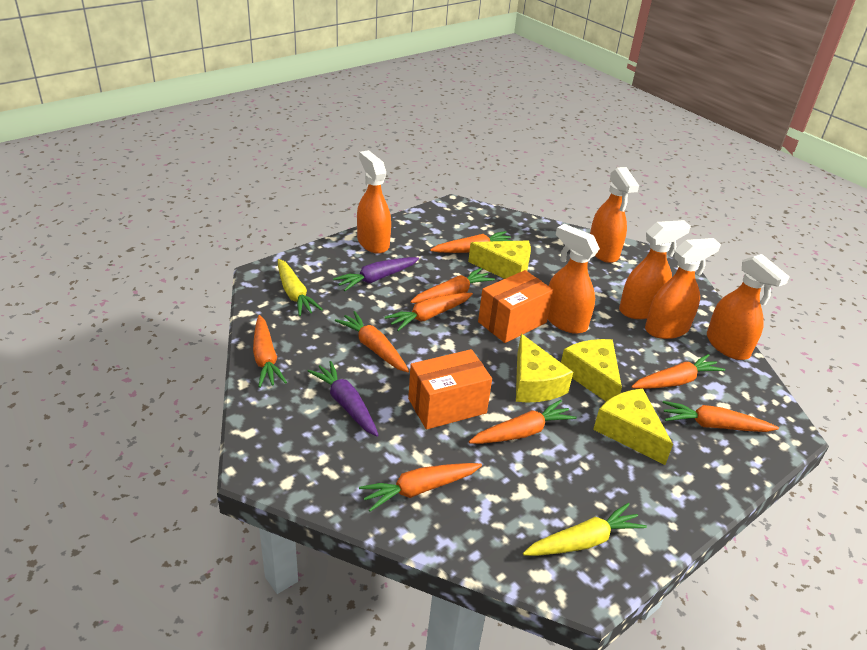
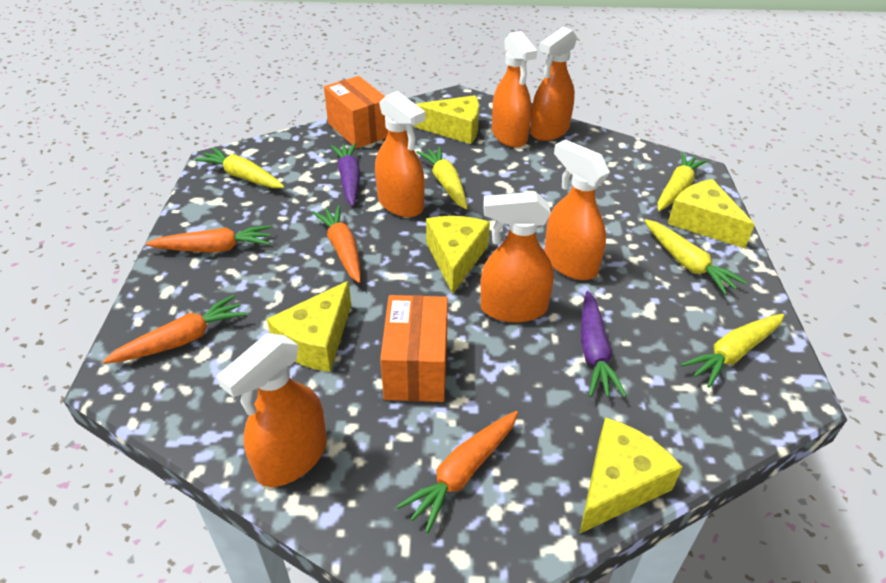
orange carrot: [253,315,287,388] [335,311,409,372] [359,463,482,512] [385,293,473,331] [410,268,495,303] [430,231,512,253] [469,400,577,444] [631,354,725,389] [662,401,779,432] = 9 -> [102,295,247,364] [146,225,271,252] [312,205,361,283] [396,411,518,533] = 4
yellow carrot: [278,259,323,316] [523,503,647,556] = 2 -> [195,148,284,188] [416,147,467,209] [644,219,747,295] [658,153,707,211] [681,314,784,388] = 5
yellow cheese: [468,240,531,279] [516,334,573,403] [561,339,622,401] [593,389,673,465] = 4 -> [267,281,351,372] [414,95,479,144] [426,216,490,294] [580,417,682,533] [668,179,755,248] = 5

